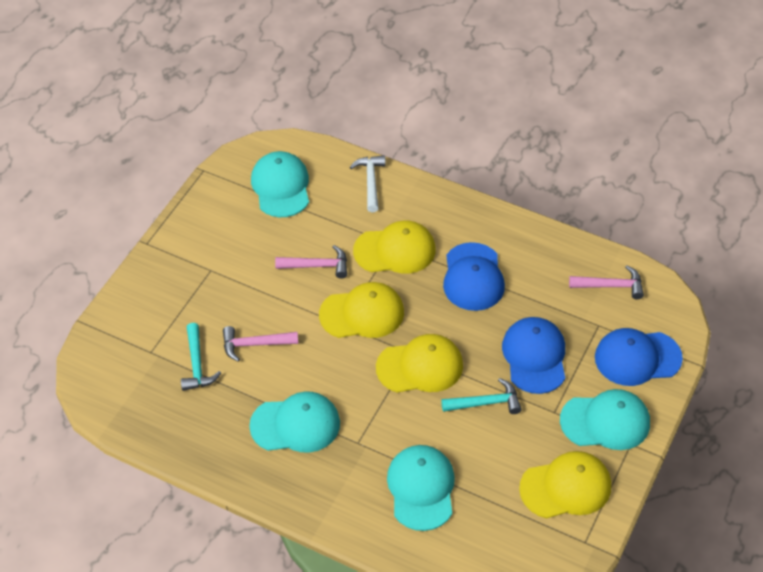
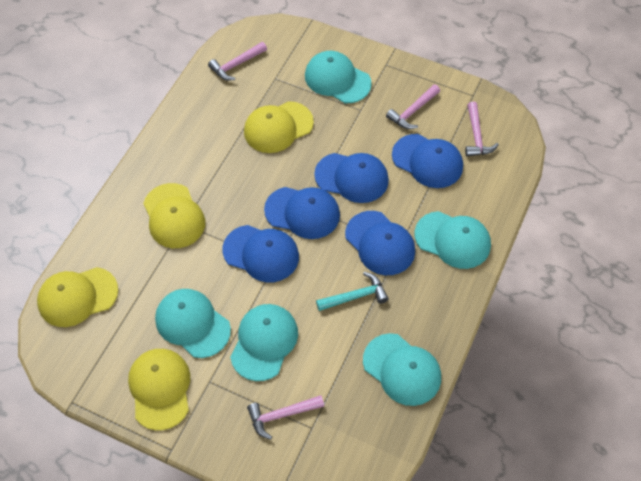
blue cap: [443,242,505,311] [502,317,565,394] [595,328,683,386] = 3 -> [222,225,299,282] [264,187,340,239] [314,153,389,203] [345,211,415,275] [392,134,463,188] = 5
pink hammer: [223,326,298,362] [275,245,347,279] [569,265,644,300] = 3 -> [208,42,267,81] [247,395,324,440] [386,84,440,129] [465,102,499,156] = 4
turquoise cap: [249,392,340,453] [251,151,309,217] [387,445,455,531] [560,389,650,450] = 4 -> [155,289,231,358] [230,304,298,381] [305,51,372,103] [363,333,441,406] [414,211,491,269] = 5
turquoise hammer: [181,323,221,391] [441,378,522,414] = 2 -> [316,272,388,311] = 1
white hammer: [350,155,386,212] = 1 -> none = 0

